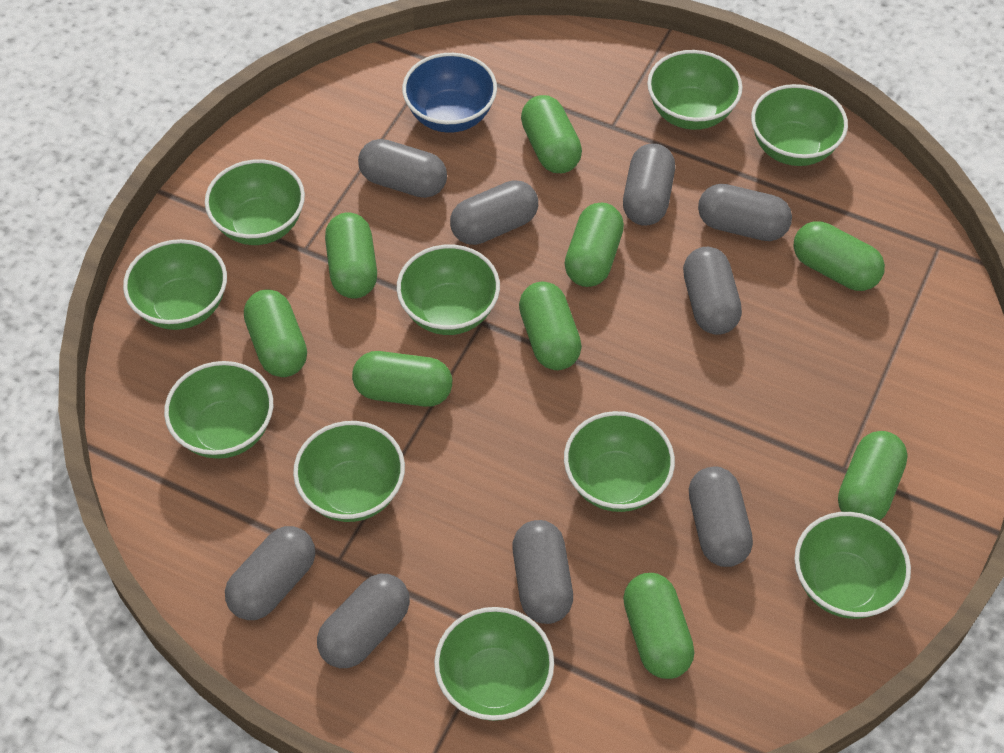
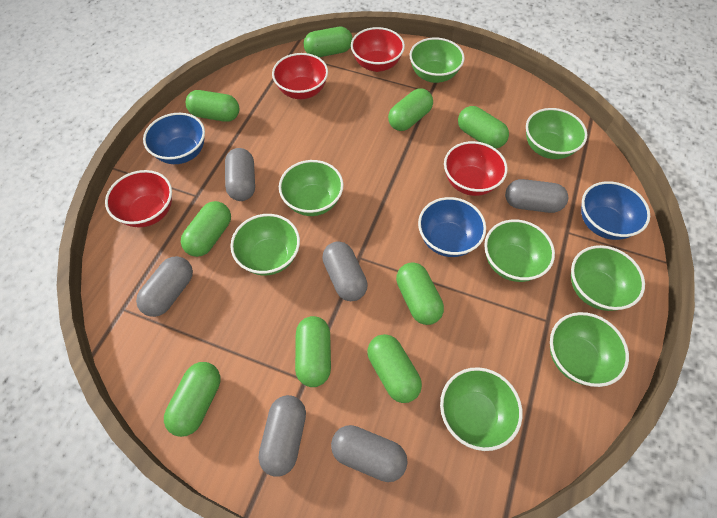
blue bowl: [402,53,497,133] = 1 -> [143,113,205,164] [418,197,486,257] [581,181,650,240] = 3
green bowl: [123,239,227,330] [164,361,273,459] [205,159,305,245] [293,421,405,522] [397,245,500,335] [434,607,554,721] [564,411,675,512] [647,50,743,130] [751,84,848,166] [794,512,911,619] = 10 -> [230,214,300,275] [279,160,344,216] [409,38,465,83] [440,367,523,451] [484,219,555,282] [526,108,587,159] [550,312,629,387] [571,245,645,311] = 8
grey capsule: [225,526,315,620] [317,574,410,668] [358,139,447,198] [450,180,538,245] [512,520,573,624] [623,143,675,226] [683,247,742,335] [689,466,753,567] [698,184,792,241] = 9 -> [136,256,193,317] [225,148,255,201] [259,395,306,477] [322,241,368,301] [331,425,408,482] [505,179,568,213] = 6
red bowl: none = 0 -> [105,170,172,227] [272,53,328,99] [351,27,405,72] [444,141,508,196] = 4

